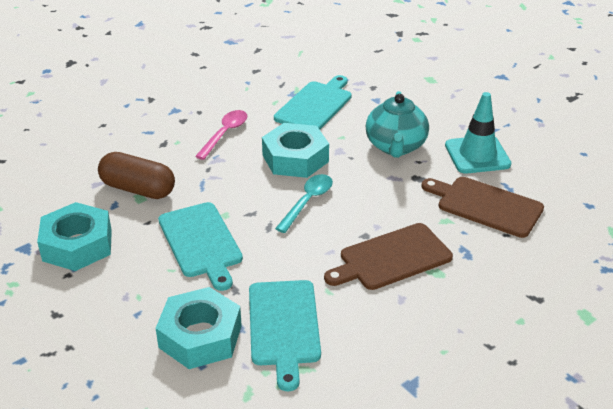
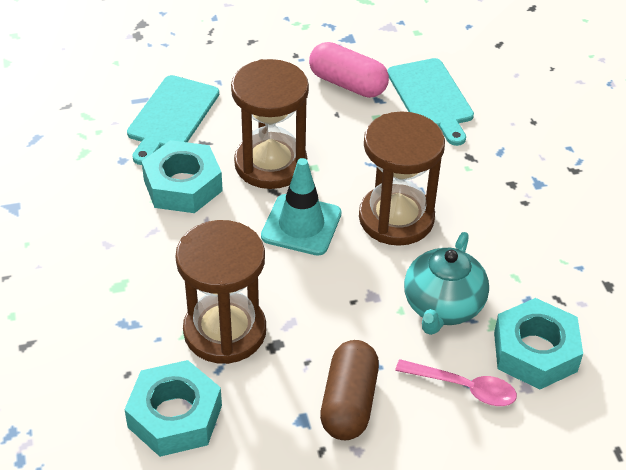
brown cutting board: [324,223,453,290] [421,177,544,238] = 2 -> none = 0
brown hourglass: none = 0 -> [175,220,266,364] [231,59,309,189] [359,111,445,246] = 3
pink capsule: none = 0 -> [309,42,389,98] = 1
turquoise cutting board: [158,202,243,291] [249,280,321,391] [274,75,352,130] = 3 -> [127,75,219,165] [387,58,474,146] = 2
turquoise spoon: [275,174,333,233] = 1 -> none = 0

